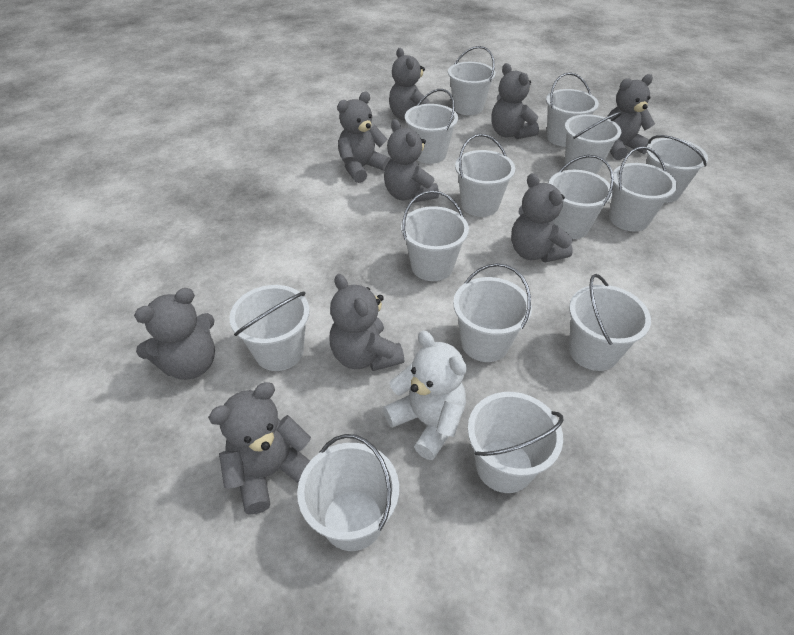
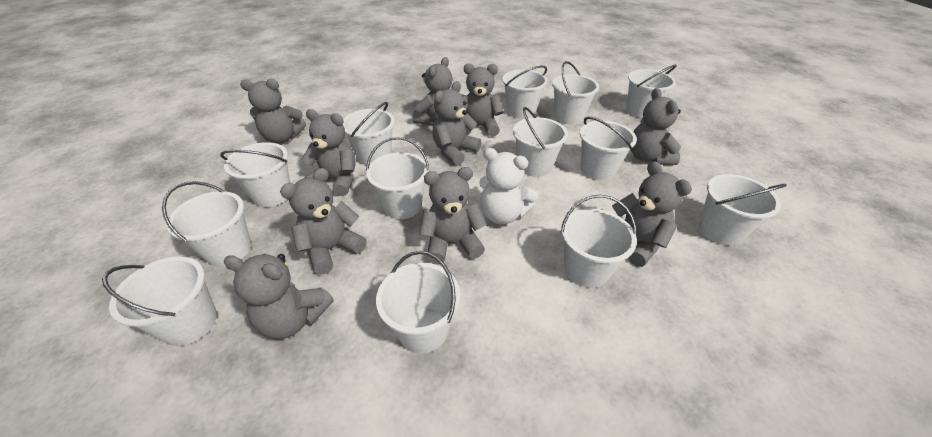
grey teddy bear: [134,288,215,380] [208,382,311,515] [329,274,404,371] [337,92,391,183] [384,119,439,202] [389,48,429,120] [491,63,539,139] [511,173,573,262] [607,74,655,160] = 9 -> [224,254,333,339] [240,79,306,143] [280,168,367,275] [301,109,356,196] [413,57,452,125] [419,167,487,264] [432,81,481,166] [462,63,504,137] [612,162,692,267] [631,88,681,165] = 10
white bucket: [229,285,310,371] [297,434,399,551] [401,190,469,281] [405,89,458,164] [448,46,496,115] [453,263,532,362] [455,134,515,217] [468,392,564,493] [546,72,599,147] [549,155,614,239] [565,112,622,174] [569,274,651,371] [609,146,677,231] [646,135,708,203] = 14 -> [102,256,217,346] [162,181,251,267] [220,142,290,207] [343,102,395,166] [366,137,429,219] [376,251,460,353] [502,66,548,119] [513,107,568,177] [552,61,599,125] [560,195,637,288] [580,117,637,181] [626,65,677,118] [699,174,787,246] = 13

